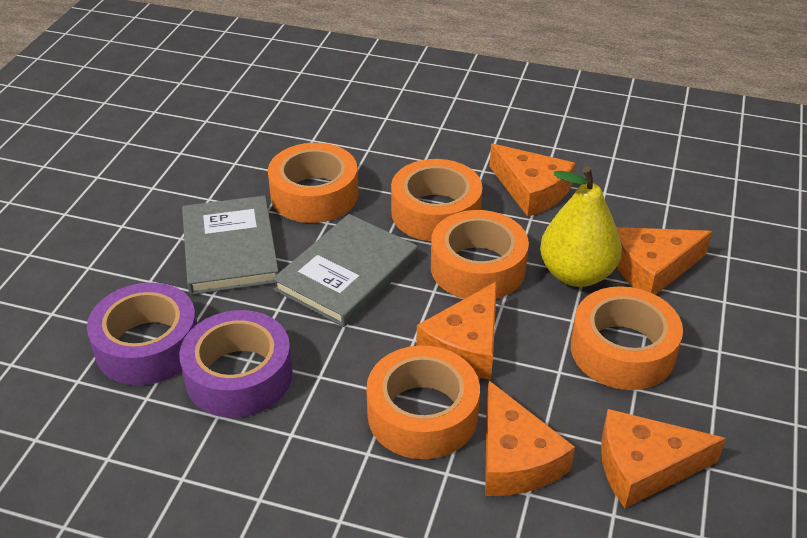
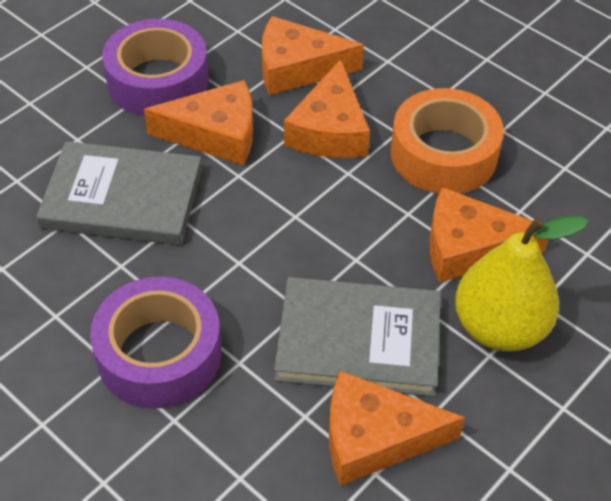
orange tape: [268,143,358,223] [366,345,480,459] [391,159,482,241] [431,210,529,299] [571,286,683,390] = 5 -> [391,88,504,194] = 1

